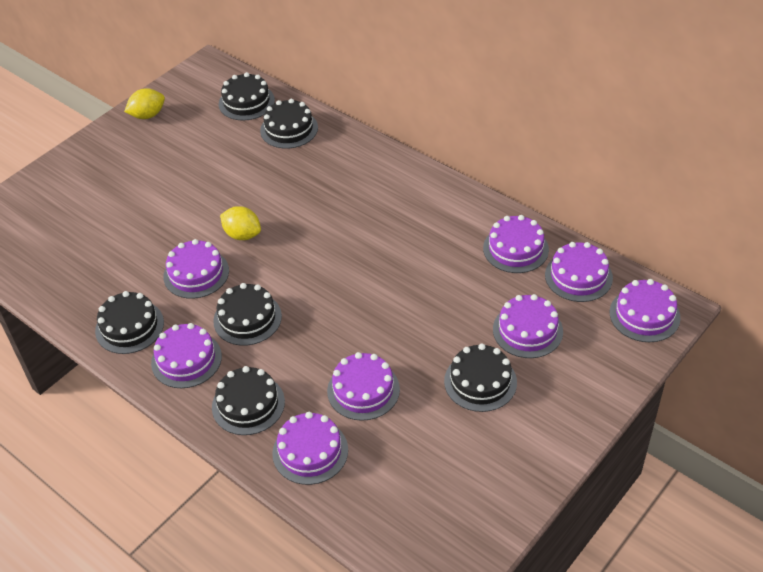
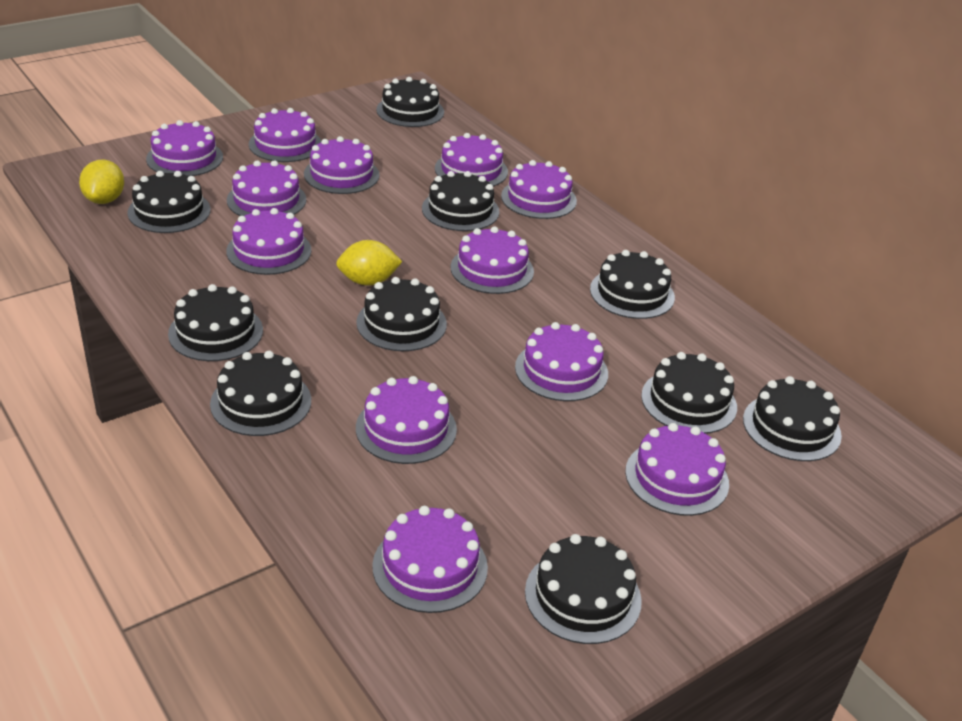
black cake: [95,291,164,354] [212,366,285,435] [213,283,282,346] [219,72,275,121] [260,99,318,149] [444,343,517,412] = 6 -> [127,171,211,233] [168,284,263,361] [210,351,311,436] [356,277,447,351] [376,77,444,127] [422,171,499,231] [525,534,642,644] [590,250,675,319] [641,352,737,434] [743,376,842,461] = 10
purple cake: [151,323,222,388] [163,239,229,299] [272,412,348,485] [327,352,400,421] [483,215,549,273] [493,294,563,358] [545,242,613,302] [610,279,681,342] = 8 -> [146,120,223,176] [226,208,311,275] [227,160,306,216] [249,108,321,162] [304,136,380,194] [356,376,457,464] [372,506,488,613] [435,133,508,187] [451,226,534,294] [501,160,577,219] [515,322,608,401] [625,423,729,516] = 12

